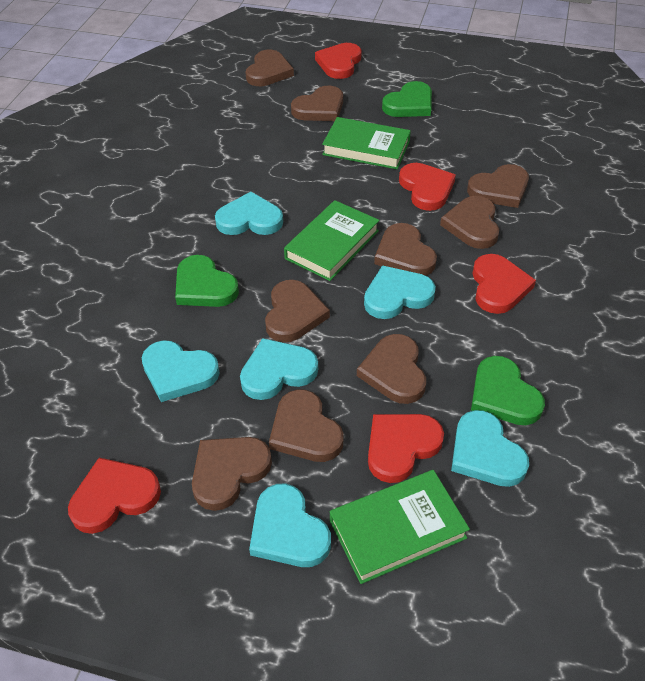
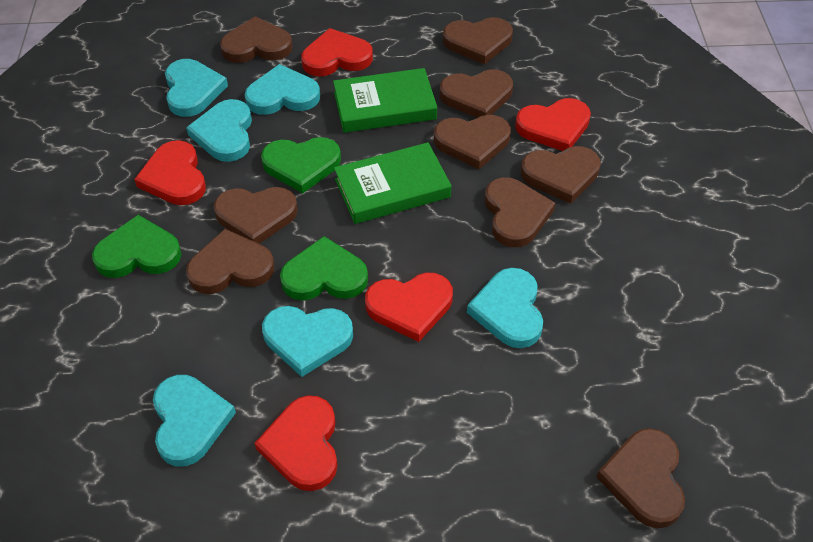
green book: [284,200,380,281] [322,117,411,169] [330,470,470,584] = 3 -> [333,68,437,133] [334,142,452,224] = 2

